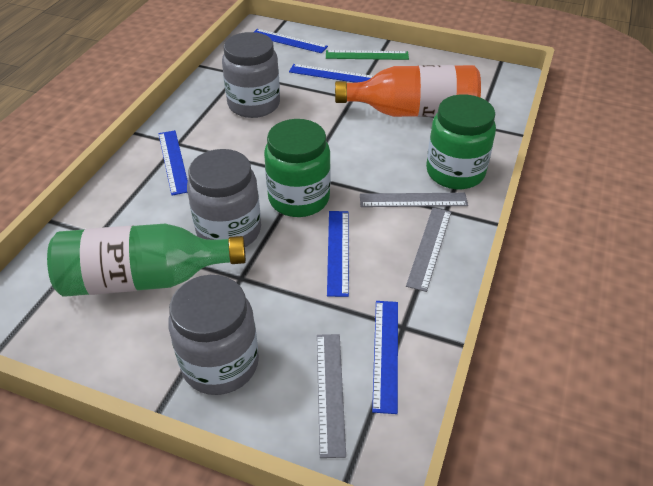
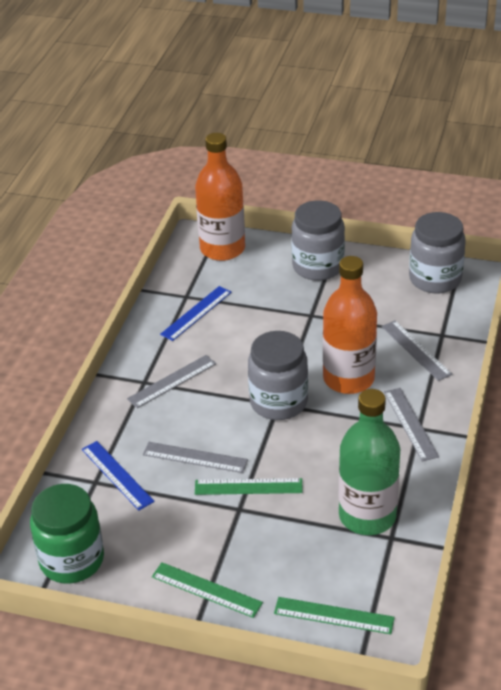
blue ruler: [158,130,188,196] [254,29,328,53] [289,64,373,83] [327,211,349,297] [372,301,398,414] = 5 -> [82,441,155,511] [160,286,232,341] = 2
green jar: [264,119,331,217] [426,94,496,189] = 2 -> [30,484,104,584] = 1
green ruler: [326,50,409,60] = 1 -> [152,562,263,618] [195,478,303,495] [274,597,395,634] = 3
grey ruler: [317,334,346,458] [360,193,468,207] [406,208,451,292] = 3 -> [127,355,216,408] [143,442,248,473] [382,320,452,381] [384,388,439,462] = 4
orange bottle: [335,65,481,117] = 1 -> [195,133,245,261] [323,256,377,394] = 2

